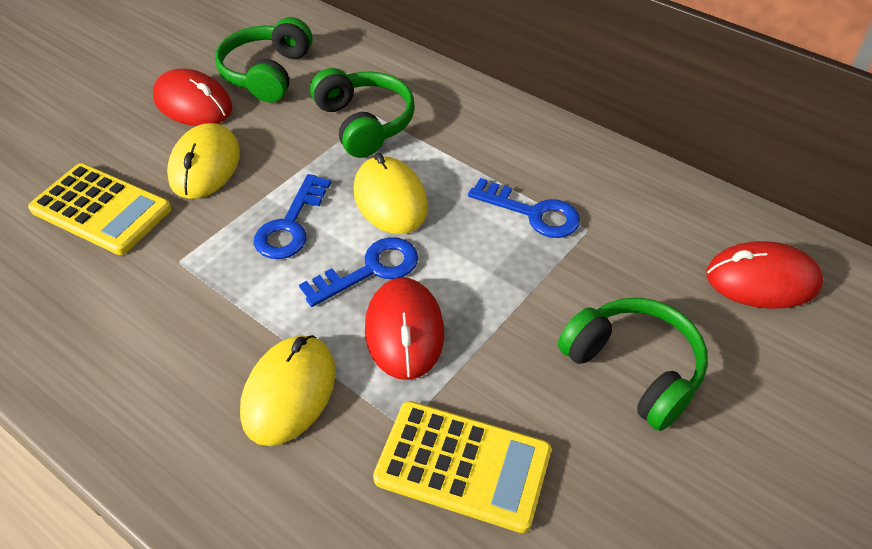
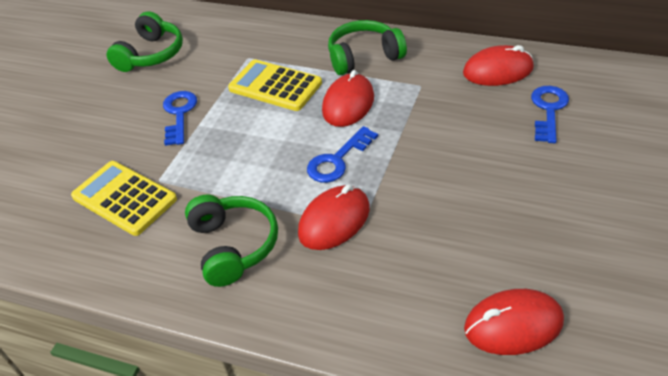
red mouse: [153,68,232,126] [365,277,444,380] [706,241,823,309] = 3 -> [298,184,370,250] [322,70,374,127] [463,45,534,86] [464,289,564,355] = 4
yellow mouse: [167,123,240,199] [240,335,336,446] [354,153,428,234] = 3 -> none = 0

